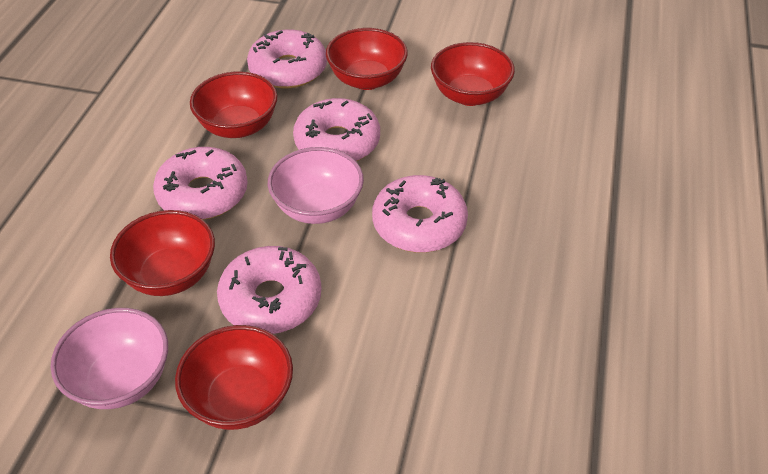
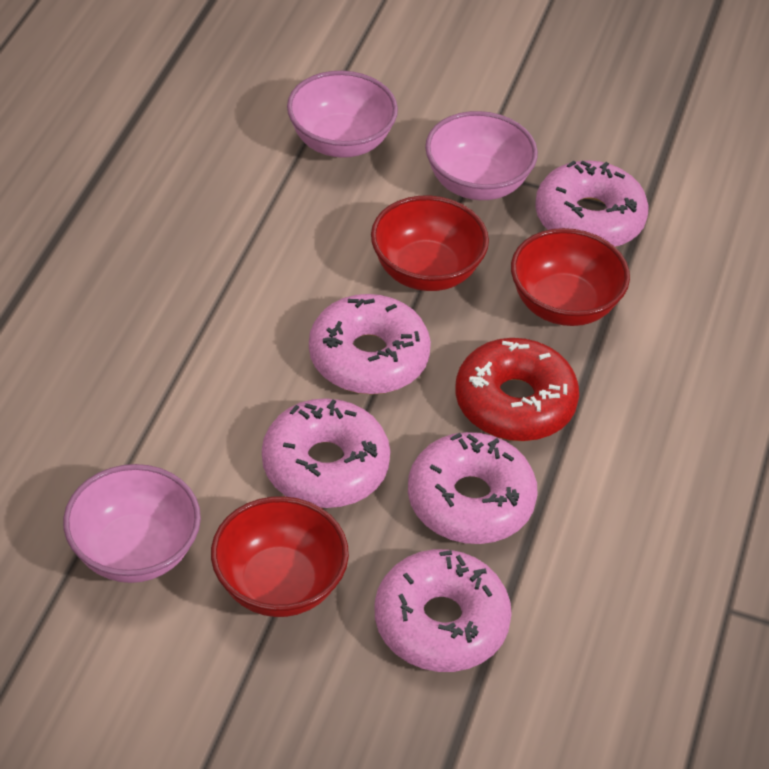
pink bowl: [51,308,168,409] [268,147,364,224] = 2 -> [63,464,201,583] [287,71,398,158] [425,111,538,200] = 3
red bowl: [110,210,215,296] [175,325,293,430] [190,71,278,138] [326,28,408,90] [431,42,515,106] = 5 -> [211,496,349,617] [371,196,489,291] [511,228,630,326] = 3
red donut: none = 0 -> [455,338,579,441] = 1

